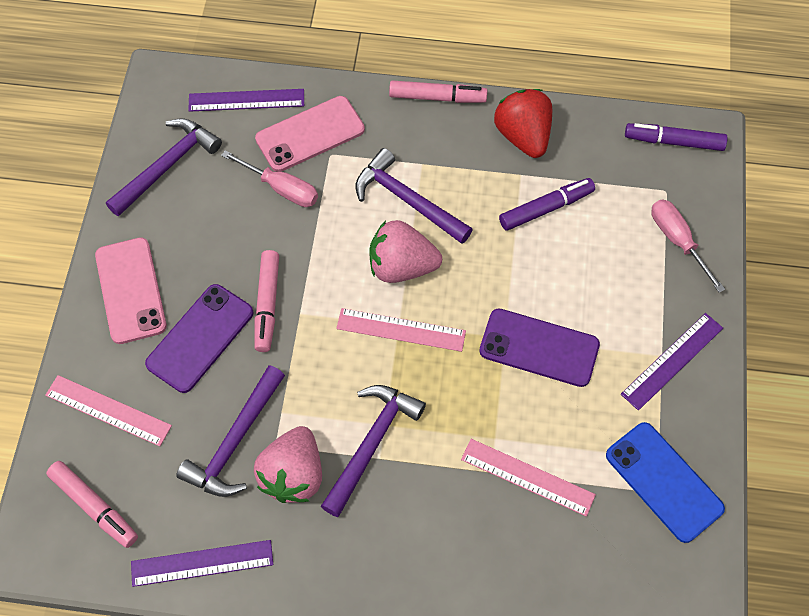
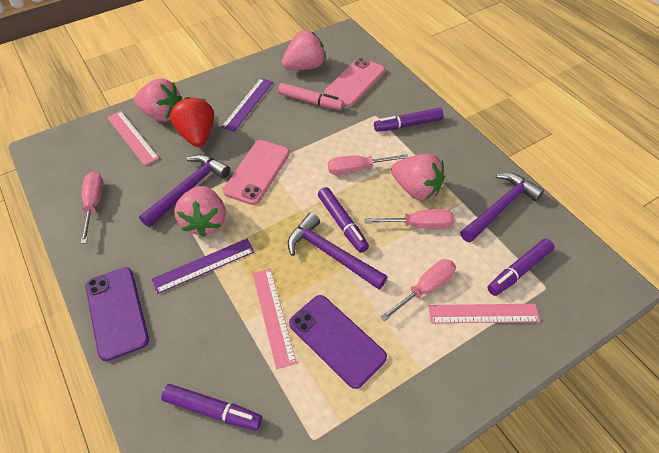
blue phone: [606,422,725,543] = 1 -> none = 0
pink marker: [46,461,138,548] [255,250,279,352] [389,80,487,103] = 3 -> [278,83,344,110] = 1
pink screwdriver: [221,150,318,207] [651,199,725,293] = 2 -> [80,172,103,244] [328,154,408,175] [364,209,454,229] [380,259,456,322] = 4
pink strawberry: [254,426,322,503] [369,220,442,283] = 2 -> [134,78,182,122] [174,186,226,237] [282,30,326,70] [391,153,445,201] = 4
purple hammer: [106,118,222,216] [176,365,285,497] [321,385,426,517] [355,148,473,244] = 4 -> [139,154,230,227] [288,212,387,289] [460,173,544,243] = 3
purple marker: [499,178,595,231] [625,123,728,151] = 2 -> [161,384,262,430] [318,187,369,253] [374,108,443,132] [488,239,555,296] = 4
purple ruler: [131,540,273,587] [188,89,304,112] [621,313,723,411] = 3 -> [152,239,254,294] [221,78,273,132] = 2

